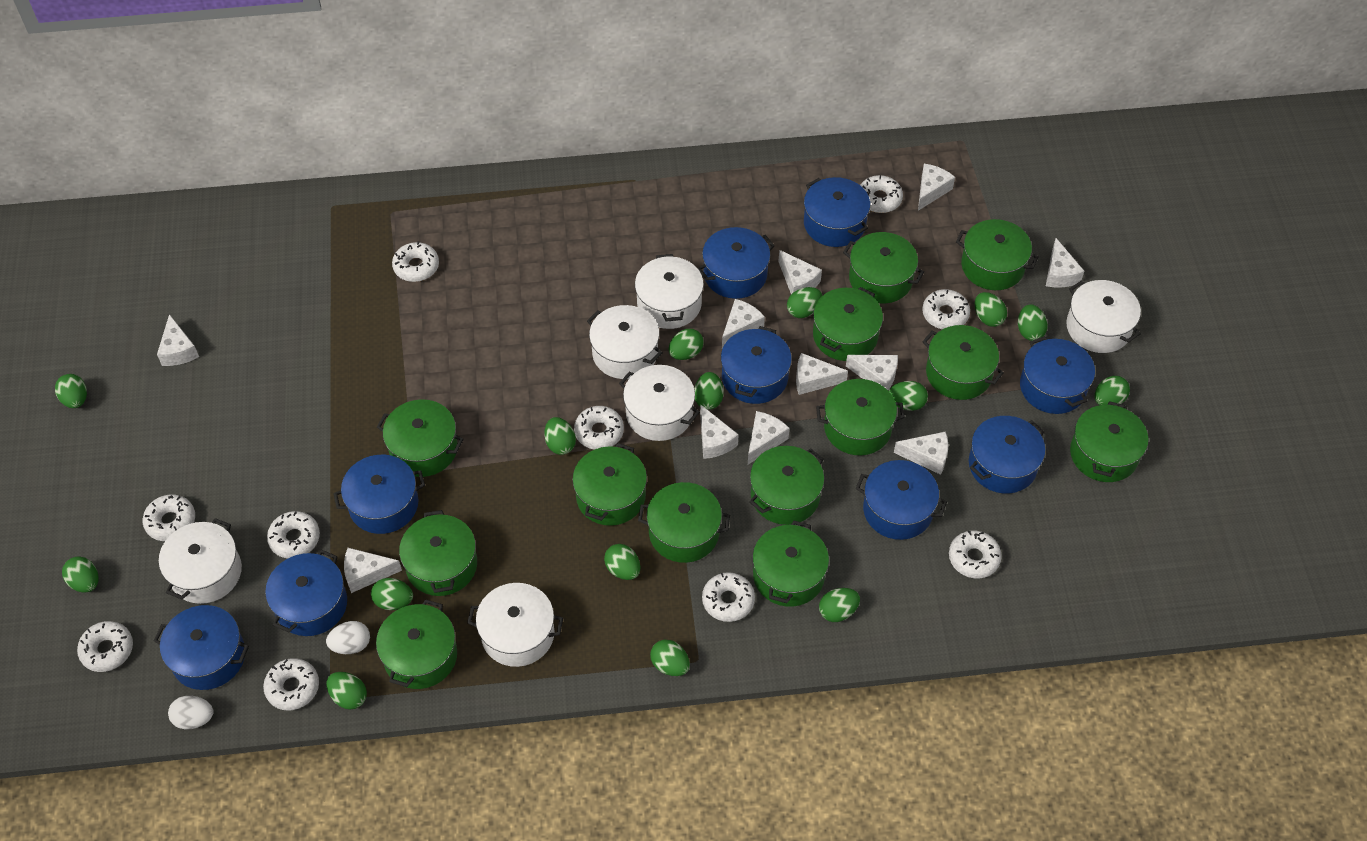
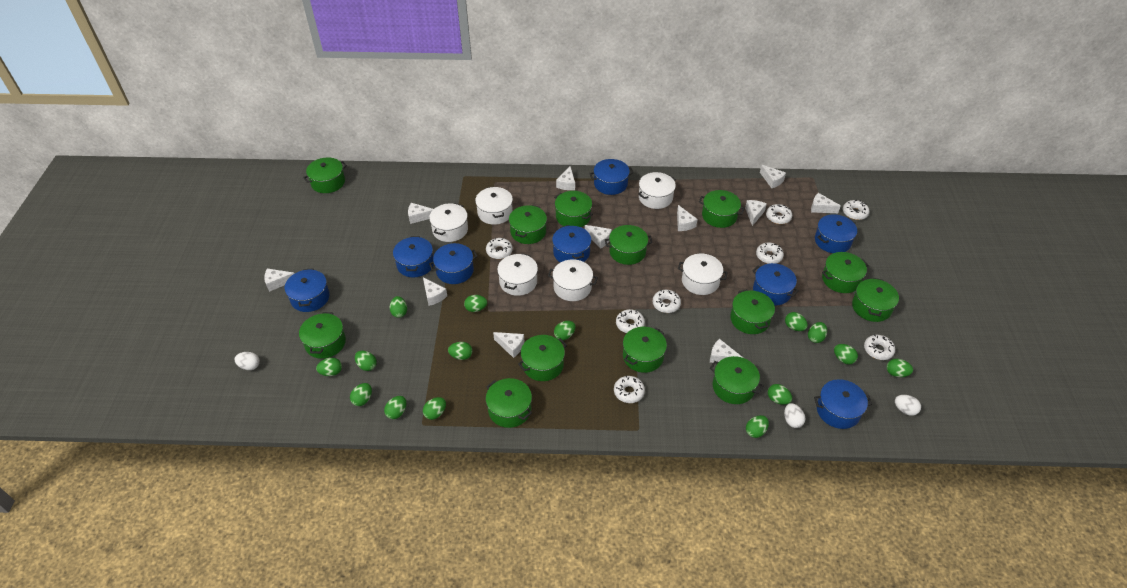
blue pot: [153,605,249,690] [265,550,347,636] [333,455,425,534] [698,227,775,299] [721,326,792,404] [804,177,870,247] [856,460,947,540] [969,416,1045,493] [1020,336,1095,414] = 9 -> [285,268,330,312] [393,236,434,277] [429,243,478,284] [552,225,591,263] [589,159,633,195] [752,263,799,306] [814,379,872,429] [815,214,857,253] = 8
white donut: [77,621,133,672] [143,494,195,541] [263,658,319,710] [267,511,320,558] [392,241,439,282] [574,406,624,450] [702,572,755,622] [860,175,903,213] [922,289,970,329] [949,531,1002,578] = 10 -> [486,238,513,259] [614,375,645,403] [616,309,645,333] [652,290,681,313] [756,243,784,264] [766,204,792,224] [843,200,870,220] [864,334,895,360] = 8
white egg: [168,695,214,729] [326,621,370,654] = 2 -> [234,352,260,370] [784,403,805,428] [895,395,921,416] = 3

